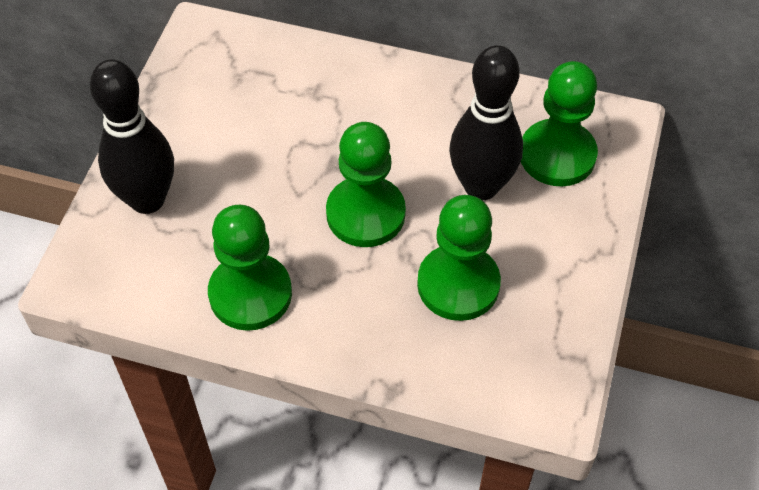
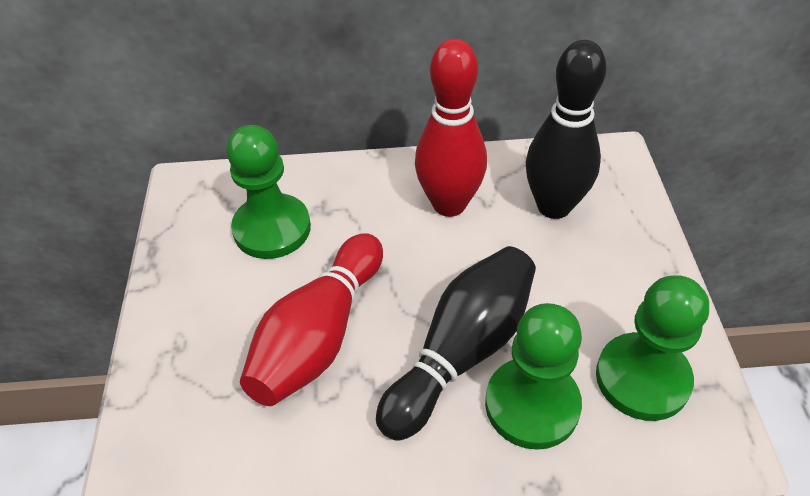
green pawn: [208,205,292,331] [326,122,406,247] [417,195,501,321] [521,61,598,186] = 4 -> [226,125,311,259] [485,303,582,450] [596,275,709,421] = 3
red bowling pin: none = 0 -> [240,233,383,406] [415,39,487,217] = 2

